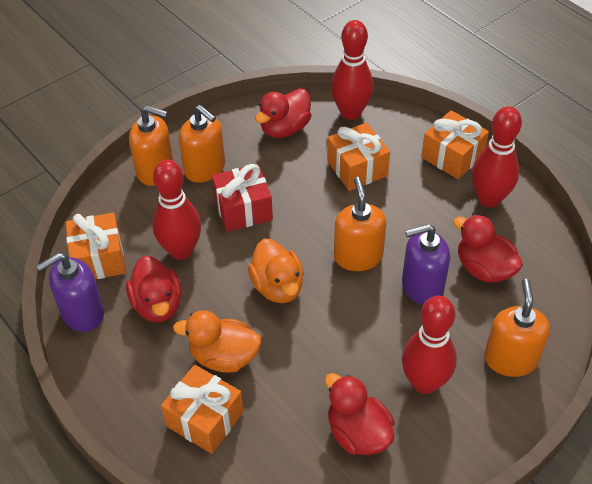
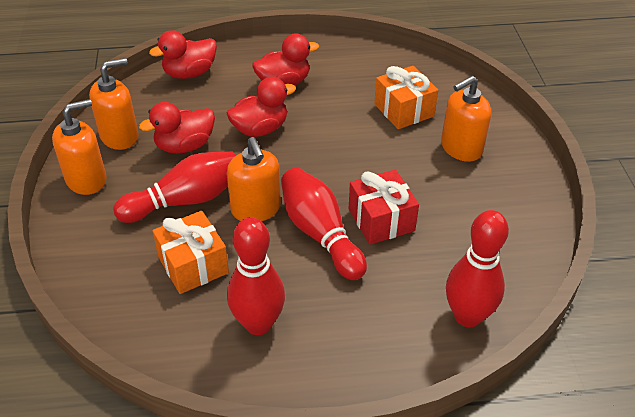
orange duck: [173,310,261,373] [248,239,304,303] = 2 -> none = 0
orange gift: [66,213,126,279] [161,365,244,454] [327,123,390,191] [421,110,489,179] = 4 -> [152,211,229,294] [374,66,438,129] = 2
purple soap dispenser: [37,253,104,332] [402,224,450,305] = 2 -> none = 0

